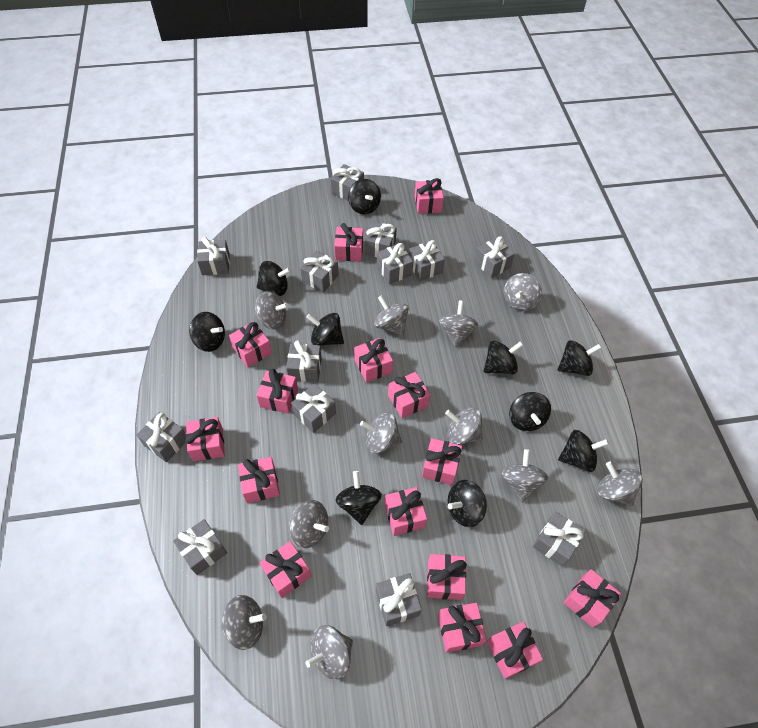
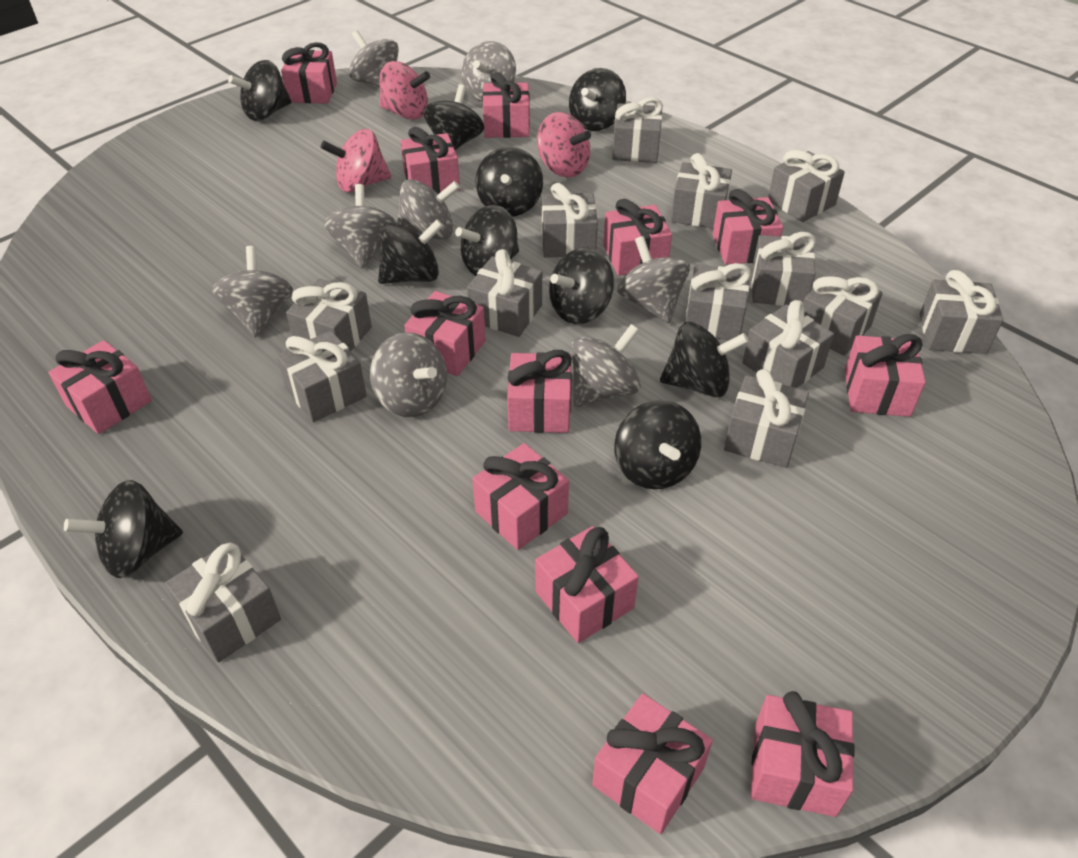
grey gift: [136,412,186,462] [173,519,227,575] [197,237,230,275] [286,341,322,382] [291,384,336,433] [300,251,339,293] [331,164,364,201] [365,222,397,257] [376,573,422,626] [377,243,413,284] [409,240,445,281] [475,236,515,278] [533,511,585,567] = 13 -> [165,542,281,663] [277,330,367,423] [286,278,372,351] [467,249,542,337] [542,183,598,258] [612,97,663,163] [671,153,732,228] [686,263,751,340] [724,369,809,468] [742,300,834,388] [751,232,816,306] [768,150,845,222] [803,270,883,356] [920,270,1003,354] = 14
grey spinning top: [221,595,267,650] [254,291,289,330] [289,500,329,548] [306,625,353,680] [360,412,402,453] [374,295,409,336] [439,300,478,347] [445,407,483,445] [502,449,548,503] [504,273,542,311] [598,461,643,506] = 11 -> [212,246,293,337] [324,184,397,268] [349,30,399,87] [370,332,447,417] [397,179,460,240] [461,41,516,102] [571,324,641,407] [617,236,690,323] = 8
pink gift: [185,417,225,462] [229,321,272,368] [238,457,280,503] [256,369,298,414] [260,541,311,598] [334,223,363,262] [354,338,393,383] [385,487,427,536] [388,372,430,418] [415,178,444,214] [422,438,462,485] [427,554,467,600] [438,603,487,653] [487,621,543,679] [563,569,621,628] = 15 -> [48,340,152,434] [281,42,337,104] [401,127,460,194] [404,291,486,376] [472,443,569,550] [482,72,530,138] [507,350,572,433] [535,526,639,643] [592,693,713,834] [603,199,672,276] [713,189,783,265] [751,691,855,817] [845,334,926,417] = 13
pink spinning top: none = 0 -> [321,129,391,192] [379,61,430,120] [537,112,591,178] = 3

